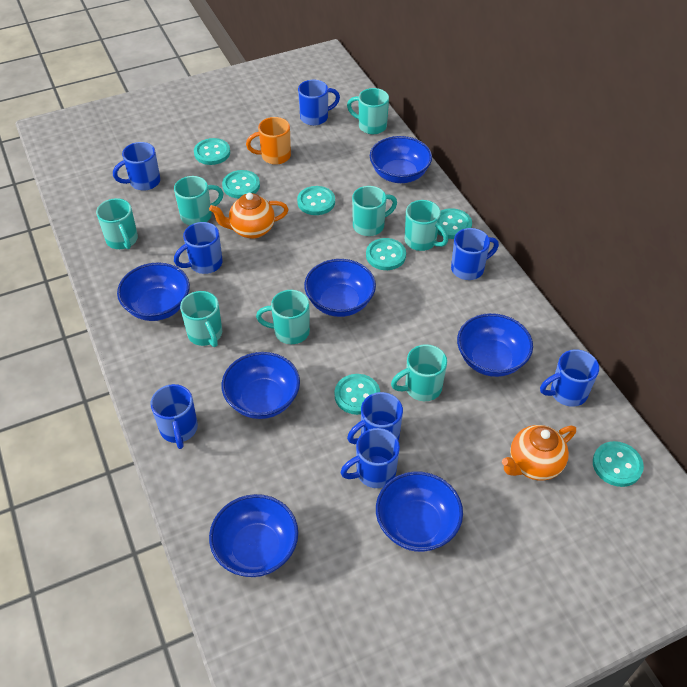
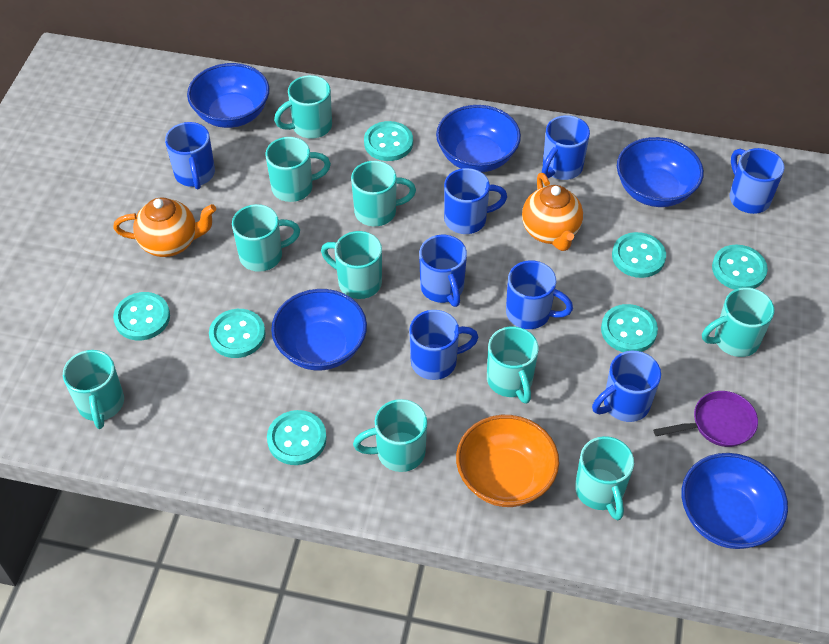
blue bowl: [117,262,190,321] [209,494,298,577] [221,352,300,419] [304,259,376,317] [370,136,432,183] [376,472,463,552] [457,313,533,377] = 7 -> [187,63,269,128] [271,289,367,371] [436,105,521,172] [617,137,704,207] [682,453,788,549] = 5
orange bowl: none = 0 -> [456,415,559,507] = 1
orange mug: [246,117,291,165] = 1 -> none = 0
purple pan: none = 0 -> [653,391,758,447] = 1
turquoise mug: [96,198,138,249] [174,176,224,225] [180,291,222,347] [256,290,310,344] [347,88,389,134] [352,186,397,236] [391,344,447,401] [405,200,448,251] = 8 -> [63,350,124,429] [232,204,300,272] [265,137,331,202] [274,75,332,139] [321,231,382,299] [351,161,416,226] [353,399,427,472] [487,326,539,404] [575,436,634,520] [702,287,774,357] = 10

